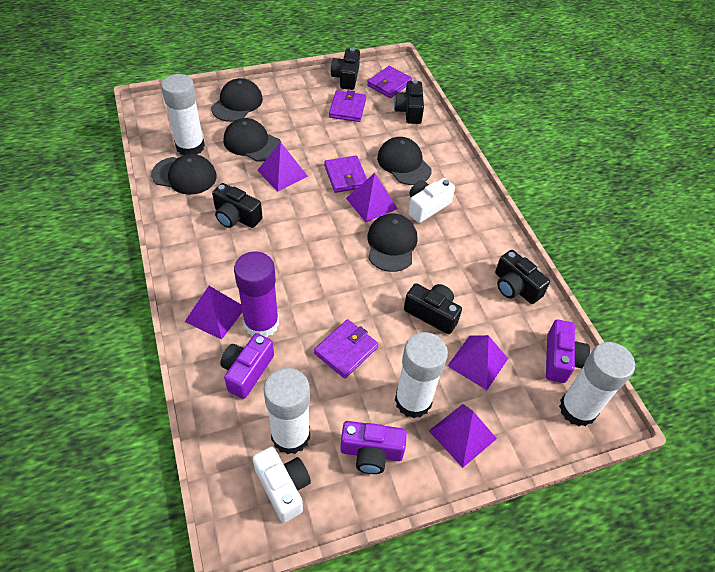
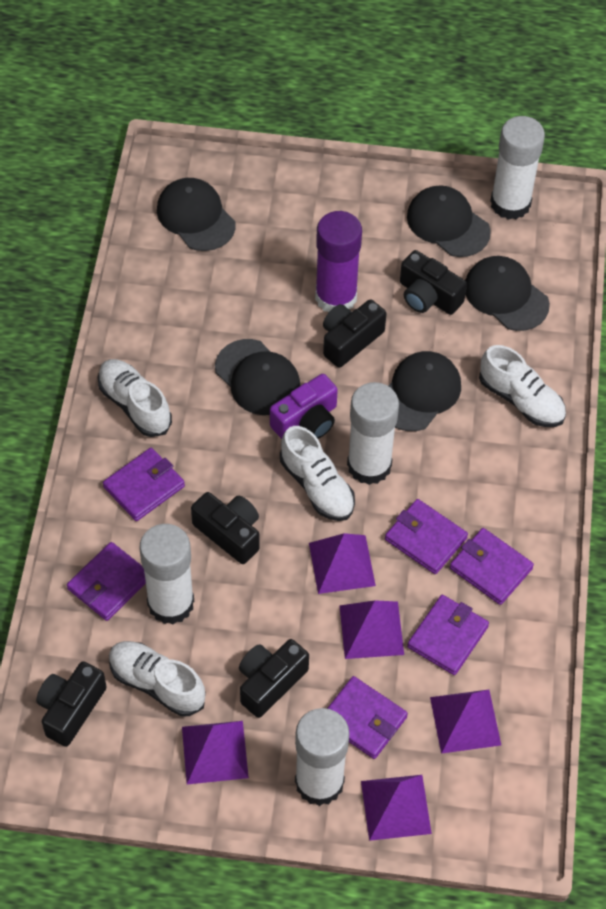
purple camera: [220,333,274,399] [340,421,407,474] [546,320,590,383] = 3 -> [270,374,338,439] = 1
purple wallet: [314,319,378,379] [324,155,367,193] [329,90,366,122] [367,66,412,98] = 4 -> [67,542,146,621] [103,448,185,521] [327,676,408,759] [385,499,468,574] [407,595,489,675] [450,528,534,605] = 6
white camera: [253,447,311,523] [408,178,455,223] = 2 -> none = 0
white shoe: none = 0 -> [98,359,172,437] [109,641,206,716] [280,426,355,521] [479,345,566,427] = 4

